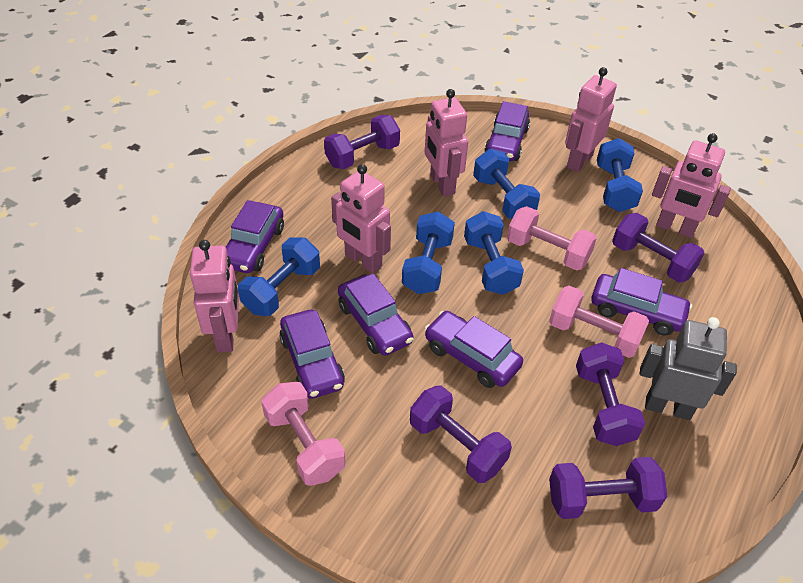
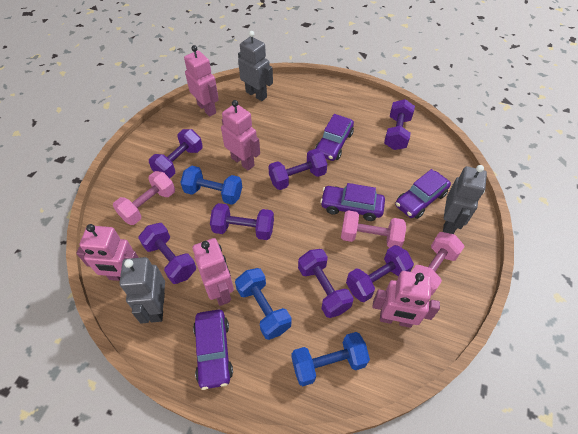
blue dumbbell: [238,238,320,316] [402,211,455,294] [464,211,524,295] [473,149,540,219] [597,138,643,212] = 5 -> [180,166,242,205] [235,268,291,340] [292,332,370,386] = 3
grey robot: [640,317,737,420] = 1 -> [119,257,165,324] [238,31,273,101] [443,165,487,234] = 3
purple car: [225,200,284,273] [279,310,345,399] [338,274,414,356] [424,311,523,388] [484,101,530,161] [591,268,692,336] = 6 -> [193,310,233,390] [315,114,354,161] [320,183,385,221] [395,169,451,219] = 4
purple dumbbell: [324,115,400,169] [410,385,512,483] [549,457,667,519] [576,342,645,446] [612,213,704,283] = 5 -> [138,223,196,284] [149,129,203,178] [210,203,274,240] [268,149,327,190] [298,249,353,318] [346,245,414,302] [384,99,415,150] = 7

